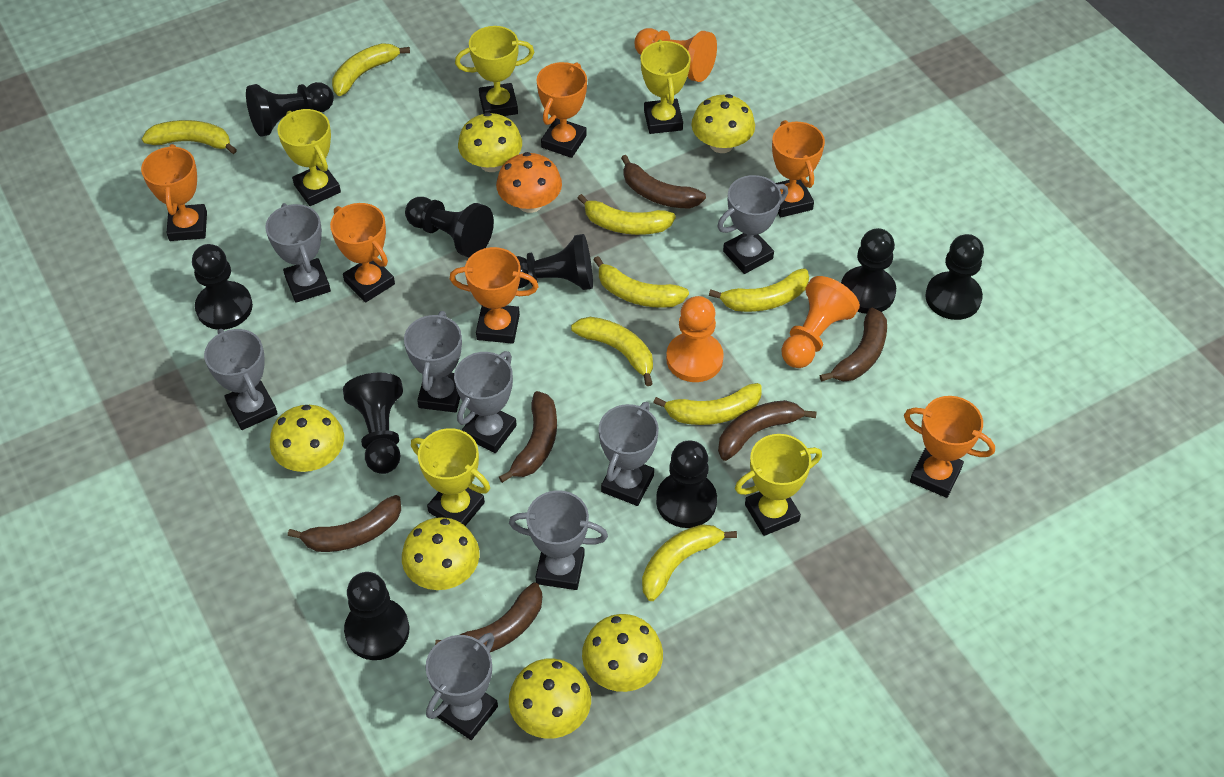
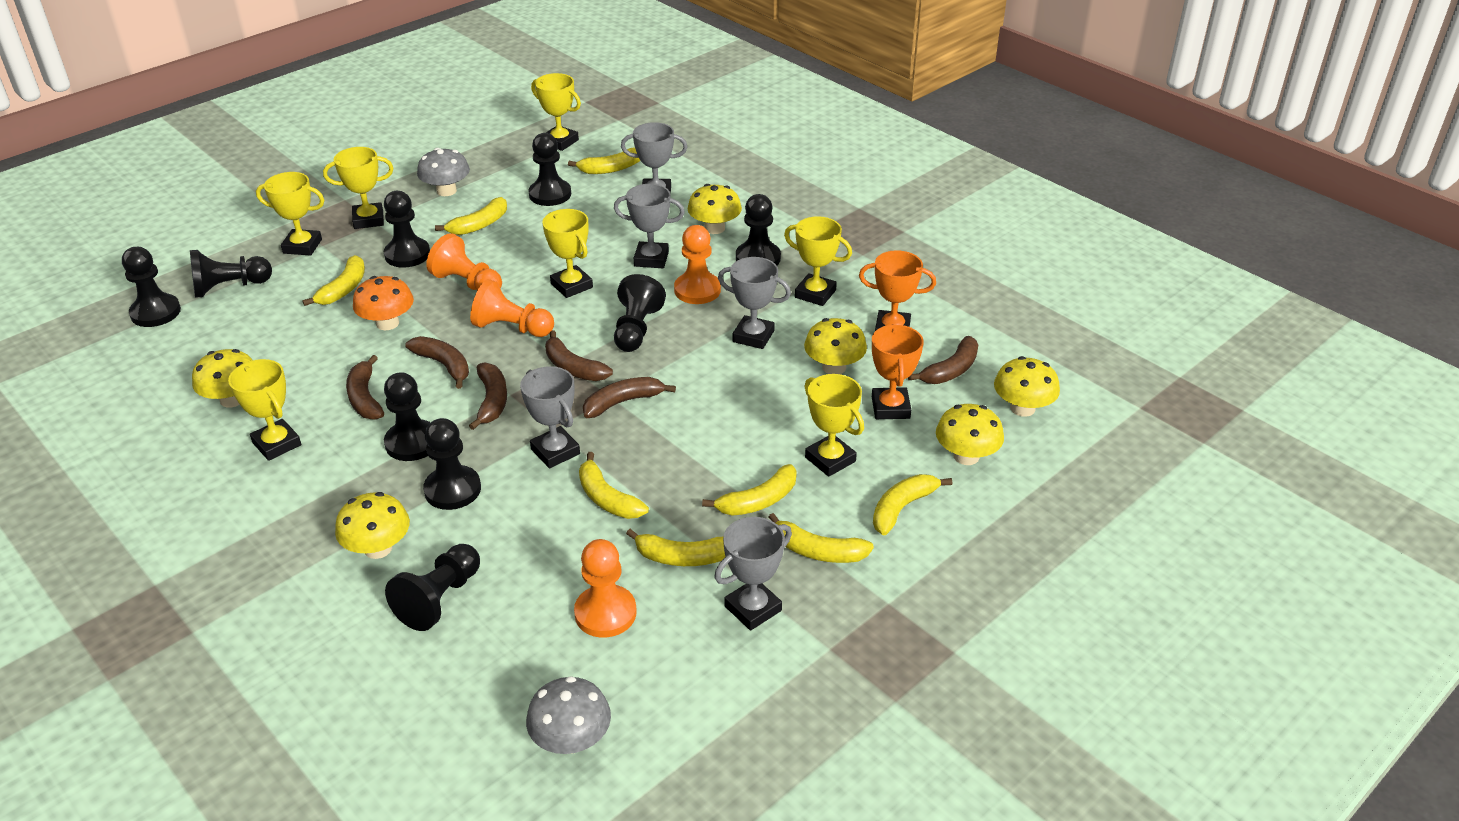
grey mushroom: none = 0 -> [417,148,470,196] [526,676,611,754] = 2
grey trophy: [204,329,278,430] [265,203,331,303] [404,311,462,413] [425,633,498,740] [454,351,517,453] [509,490,608,590] [598,402,659,506] [717,175,788,274] = 8 -> [520,366,580,468] [614,184,685,268] [621,122,688,193] [714,517,792,630] [718,257,791,349] = 5
orange pawn: [635,28,717,82] [666,296,724,382] [781,276,860,368] = 3 -> [426,233,502,291] [470,279,554,337] [574,539,637,637] [674,225,721,304] = 4
orange trophy: [141,144,207,241] [330,203,395,303] [450,247,539,344] [536,62,587,158] [772,120,825,218] [904,396,995,498] = 6 -> [859,250,936,331] [872,324,924,419] = 2
yellow trophy: [277,109,341,206] [411,428,490,526] [455,26,534,116] [641,39,691,134] [735,434,822,536] = 5 -> [228,359,301,461] [256,172,324,256] [323,147,394,229] [531,73,581,151] [543,209,593,298] [784,216,852,306] [804,374,864,477] = 7

